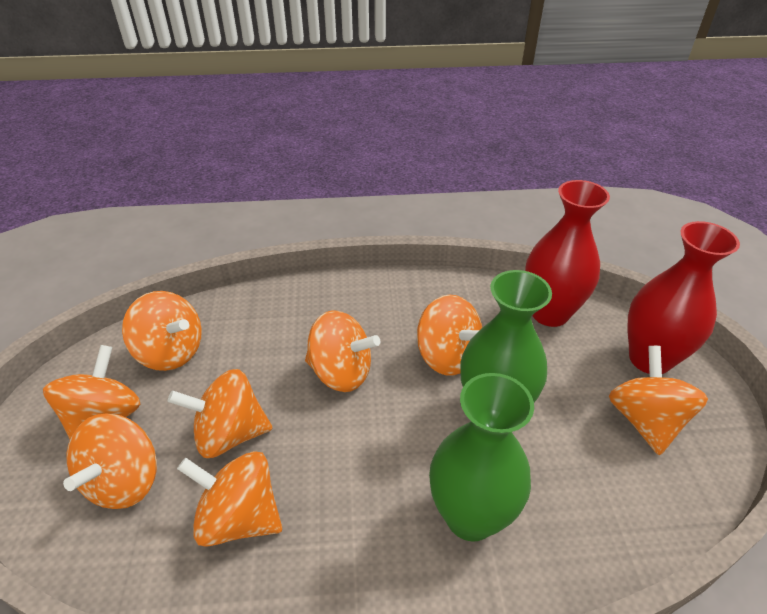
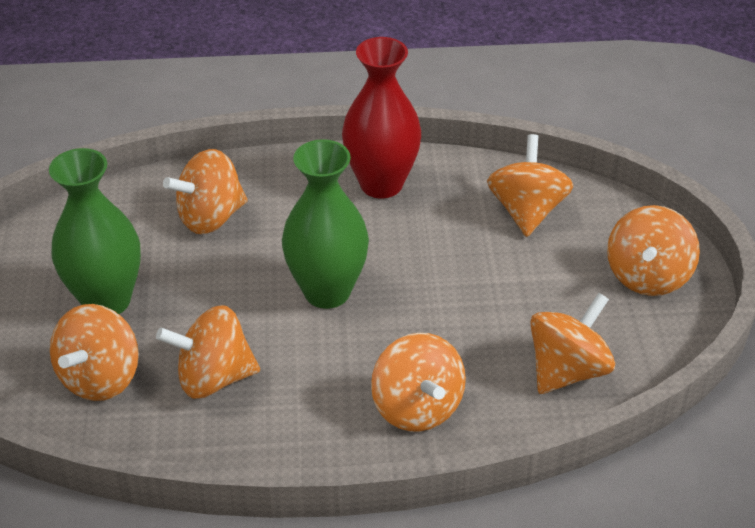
orange spinning top: [43,345,140,439] [63,414,157,509] [122,291,202,371] [168,369,272,458] [177,451,282,547] [305,310,380,392] [417,294,482,375] [609,346,708,455] = 8 -> [50,304,139,401] [156,305,260,399] [163,149,248,234] [371,333,466,432] [487,134,573,237] [530,293,615,394] [607,205,700,296] = 7
red vase: [525,180,610,327] [628,221,740,374] = 2 -> [342,37,421,198] = 1

